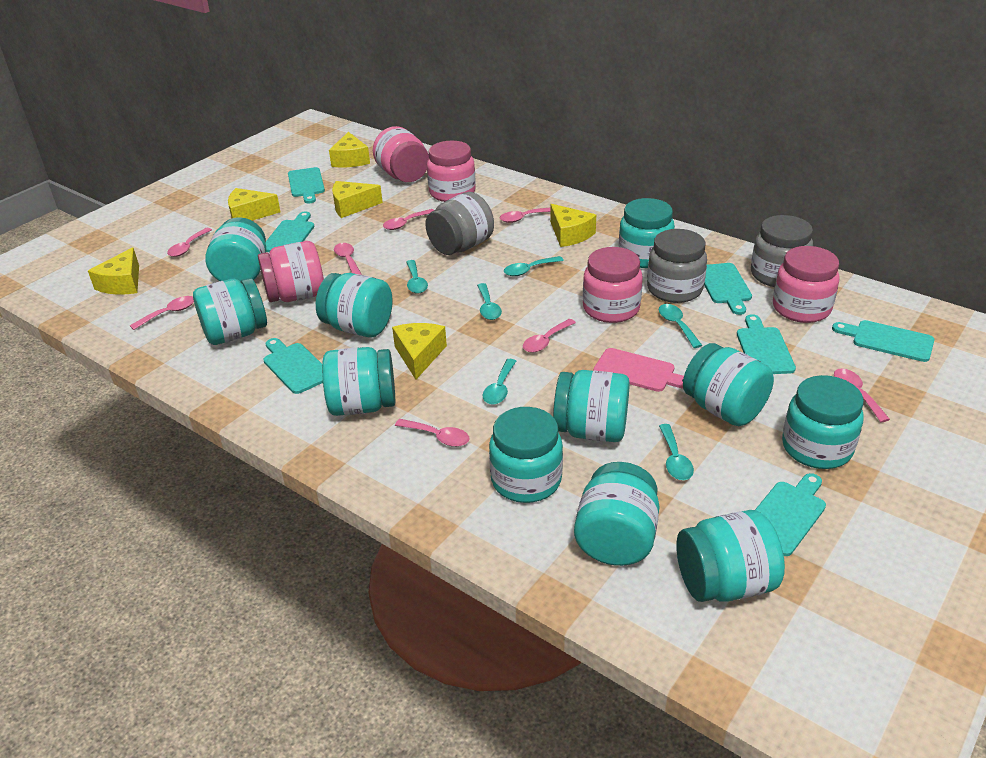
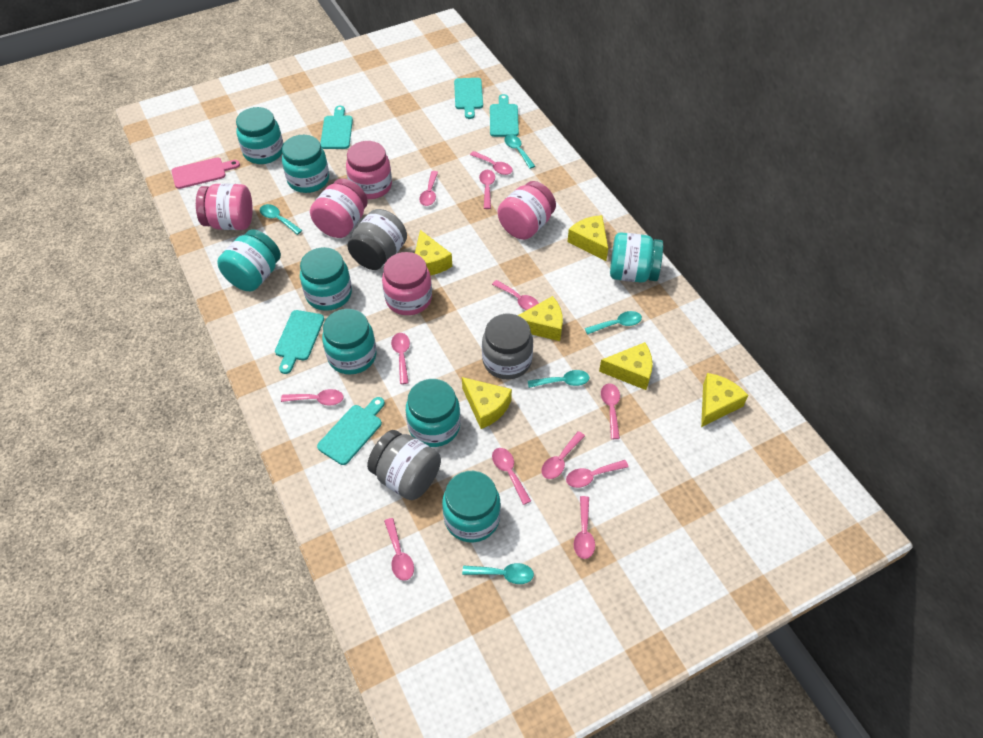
pink spoon: [130,296,194,330] [167,228,212,257] [334,243,362,275] [383,209,434,230] [395,419,470,447] [500,208,550,223] [523,319,576,353] [834,369,890,422] = 8 -> [281,389,344,406] [384,518,414,581] [391,333,410,384] [419,171,438,206] [470,151,513,175] [479,170,495,209] [492,280,539,310] [492,448,531,505] [541,431,585,479] [566,460,629,488] [574,496,595,559] [601,383,620,439] = 12
turquoise cutting board: [263,338,323,394] [266,212,314,252] [288,167,325,203] [704,263,752,315] [737,314,796,374] [755,473,826,556] [832,320,934,362] = 7 -> [275,310,324,374] [317,397,385,465] [320,106,353,149] [454,78,483,119] [490,94,519,137] = 5
turquoise jar: [193,278,267,345] [205,217,266,281] [316,273,393,338] [322,347,395,416] [489,407,563,503] [553,370,630,442] [574,462,660,566] [619,198,675,268] [677,510,785,602] [683,343,774,426] [782,375,864,469] = 11 -> [217,229,281,291] [236,107,283,164] [282,135,329,193] [300,247,352,311] [322,309,377,375] [406,379,461,447] [442,471,501,543] [610,232,663,283] = 8
turquoise spoon: [406,260,428,294] [477,283,502,320] [483,359,516,405] [504,256,564,276] [659,304,702,348] [659,424,694,480] = 6 -> [260,204,302,235] [462,563,534,584] [504,135,535,169] [528,370,589,388] [585,311,642,334] = 5

